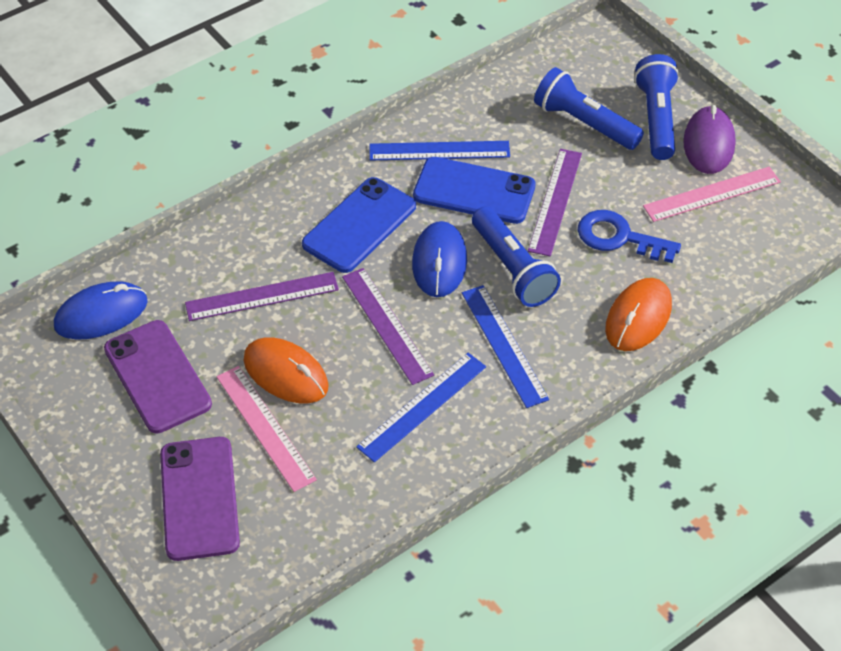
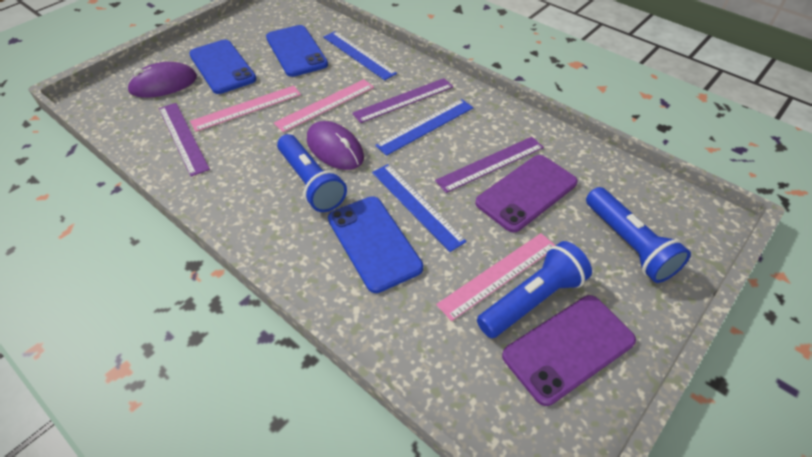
blue key: [578,210,681,263] = 1 -> none = 0
blue mouse: [54,281,148,340] [412,221,467,297] = 2 -> none = 0
blue phone: [302,177,416,273] [413,157,536,224] = 2 -> [189,40,256,94] [266,25,328,77] [328,196,423,293] = 3
orange mouse: [244,337,329,403] [605,278,672,351] = 2 -> none = 0
pink ruler: [217,366,317,492] [643,167,781,222] = 2 -> [190,85,301,132] [274,79,374,132] [436,233,556,321] = 3
purple mouse: [683,105,736,174] = 1 -> [127,62,197,98] [307,121,364,170] = 2

